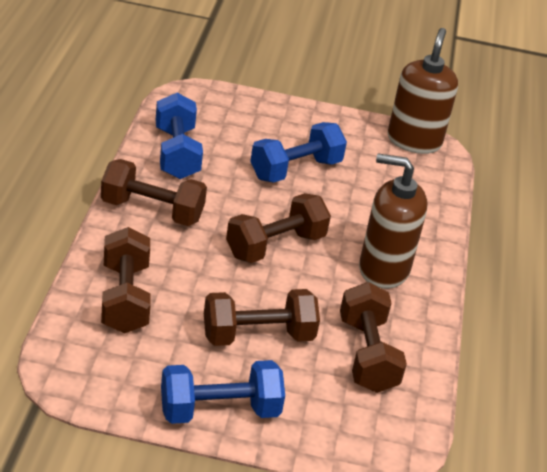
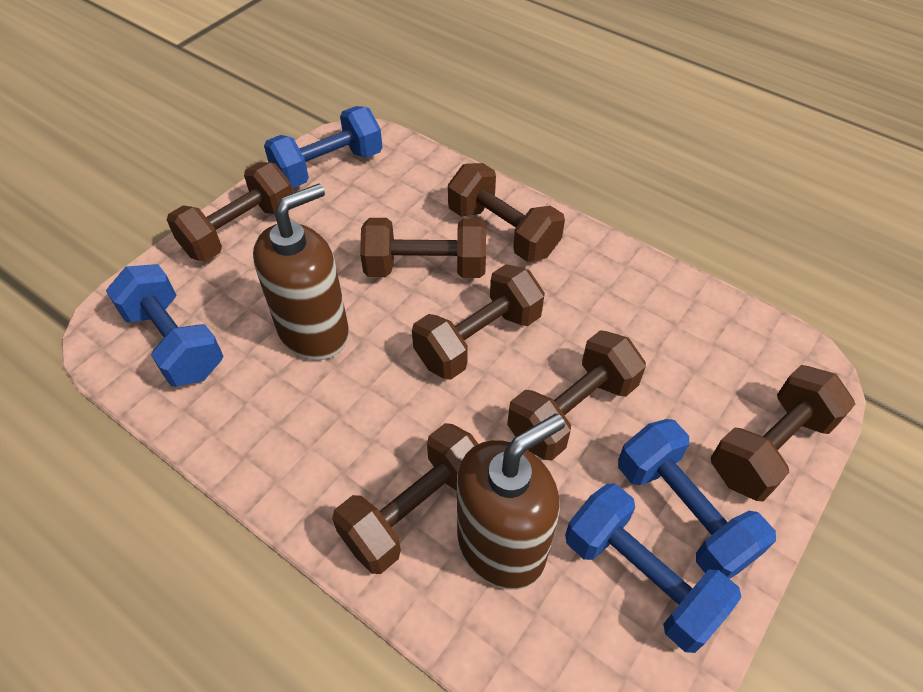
blue dumbbell: [156,93,203,179] [161,360,285,424] [250,122,347,183] = 3 -> [106,264,223,387] [264,106,382,188] [565,484,742,653] [618,419,776,579] = 4
brown dumbbell: [101,159,207,226] [101,227,151,333] [204,289,320,346] [226,193,331,263] [340,282,407,393] = 5 -> [167,162,293,262] [332,423,478,574] [360,218,486,278] [412,264,545,380] [448,163,565,262] [507,330,646,460] [711,365,855,501] = 7

